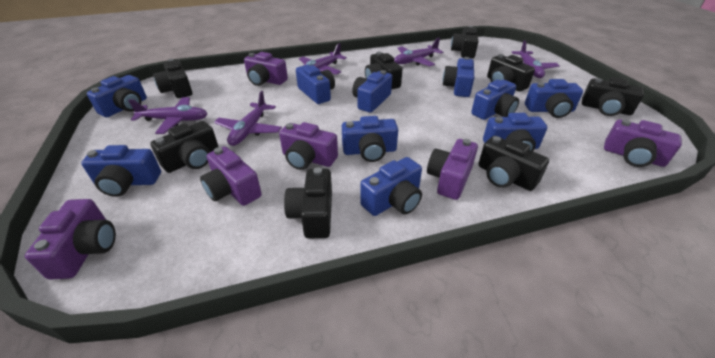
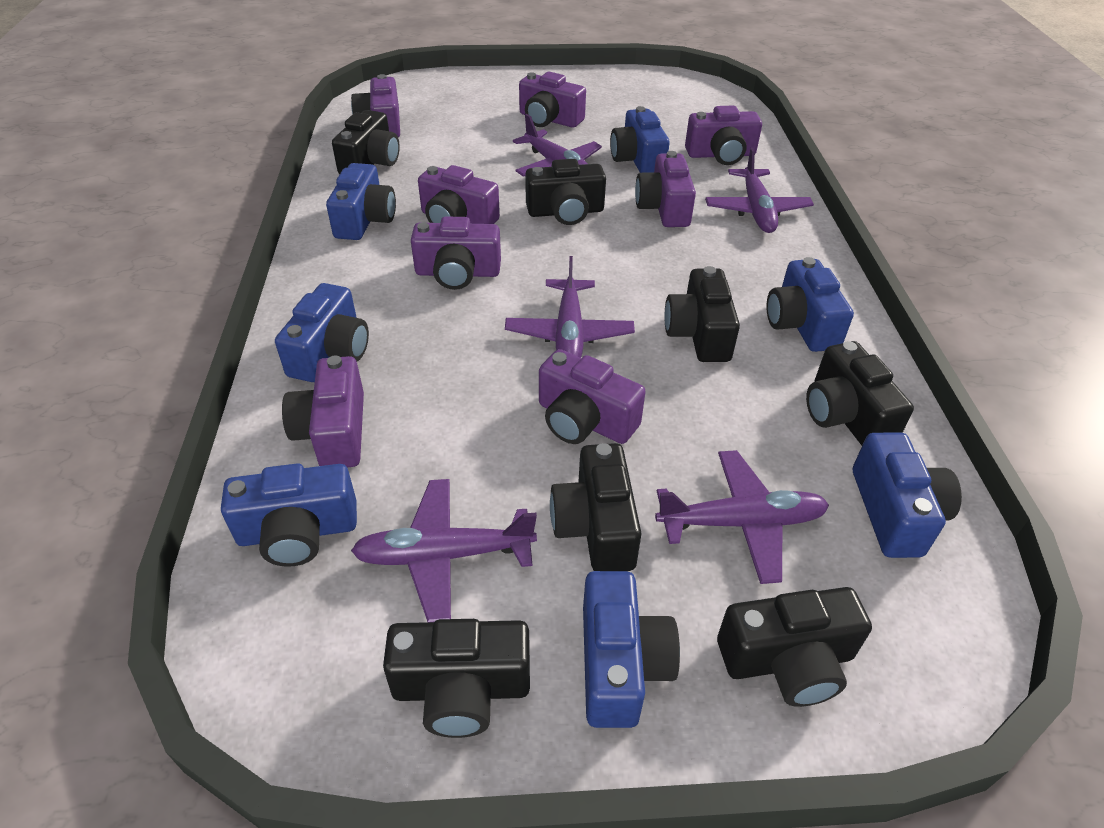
black camera: [150,121,218,173] [153,59,192,98] [284,167,332,238] [365,52,402,90] [451,26,479,59] [478,136,549,191] [487,54,535,92] [582,77,644,116] = 8 -> [332,110,400,174] [383,619,530,738] [525,159,606,225] [550,443,642,571] [664,266,740,362] [717,587,872,707] [806,341,914,445] = 7
blue camera: [81,145,161,197] [87,75,147,117] [296,65,335,104] [342,116,398,162] [352,70,392,113] [360,157,422,216] [443,57,474,97] [471,80,519,120] [483,113,547,151] [525,79,583,118] = 10 -> [221,463,357,567] [275,283,369,382] [326,163,396,240] [583,571,680,728] [610,106,670,173] [766,257,854,352] [853,433,962,558] = 7
purple camera: [25,199,116,280] [200,146,262,206] [244,52,288,86] [279,122,338,170] [427,139,478,200] [604,119,682,167] = 6 -> [282,356,364,467] [351,74,400,138] [411,216,501,290] [418,165,500,224] [519,72,586,128] [539,349,646,444] [635,151,696,227] [685,105,762,165] = 8

